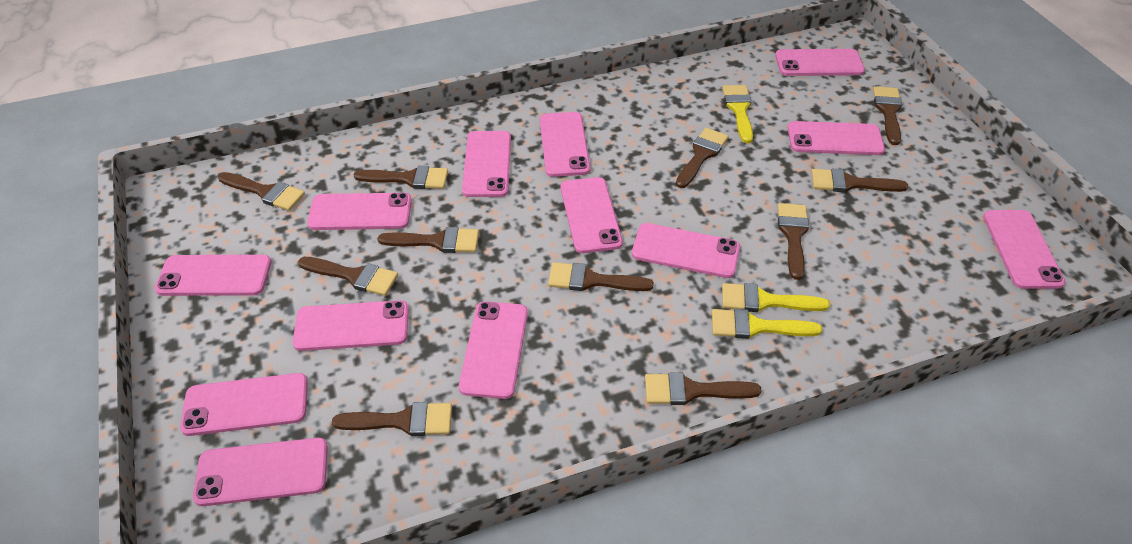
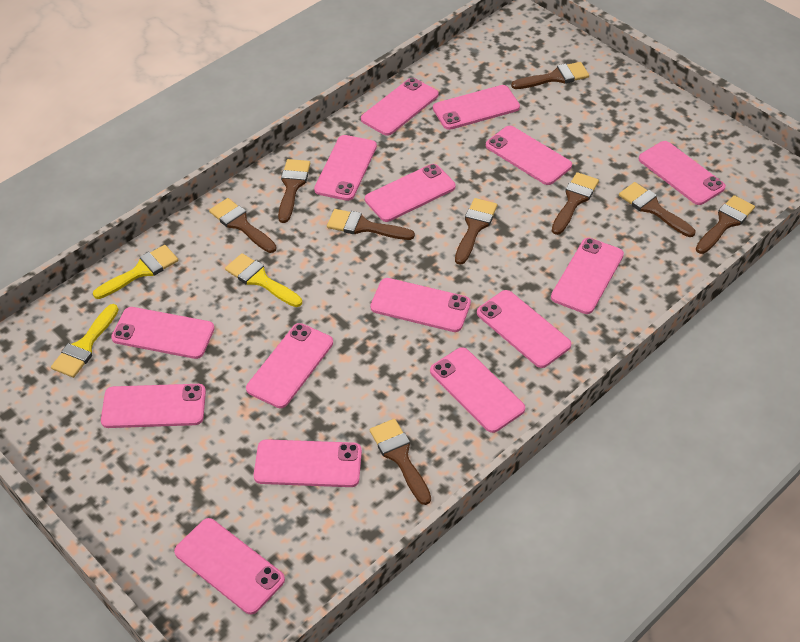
brown brush: [218,172,305,211] [298,257,398,296] [332,402,452,436] [354,166,448,189] [378,227,479,253] [548,262,654,291] [645,372,762,405] [676,128,728,188] [778,203,809,280] [811,169,909,192] [873,86,902,145] = 11 -> [209,198,277,253] [278,159,310,223] [327,209,415,240] [370,419,431,505] [455,198,497,265] [511,62,589,89] [552,172,599,235] [619,182,695,237] [696,195,755,254] = 9
pink phone: [155,255,271,296] [180,373,308,436] [193,438,328,506] [293,300,409,351] [307,193,412,230] [459,301,528,399] [462,131,511,197] [540,112,590,177] [561,177,623,253] [632,223,740,278] [775,49,865,76] [788,121,885,155] [983,210,1065,289] = 13 -> [101,384,206,428] [111,307,215,359] [174,518,285,614] [246,323,333,408] [254,439,362,487] [314,135,377,201] [361,78,439,136] [365,164,456,222] [370,278,471,332] [430,347,525,433] [433,85,520,130] [477,290,572,368] [486,126,572,185] [551,238,624,314] [639,141,726,205] = 15

